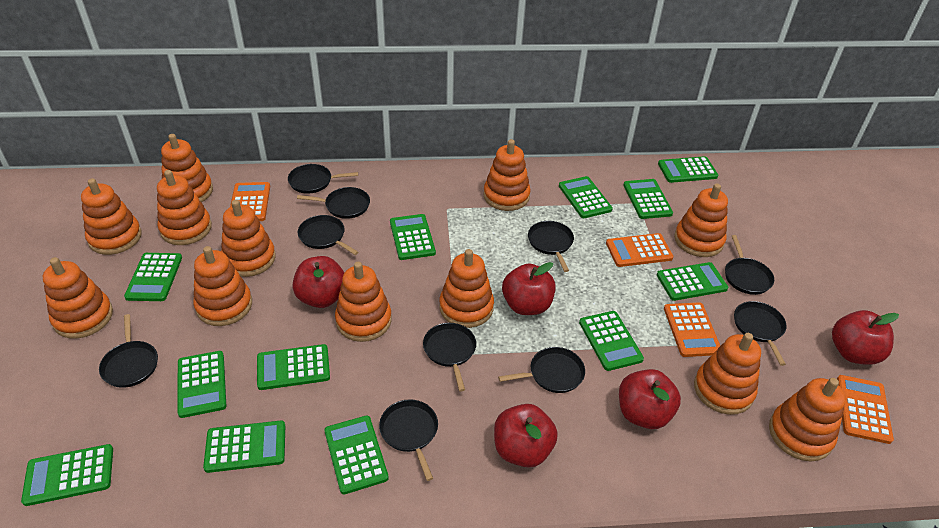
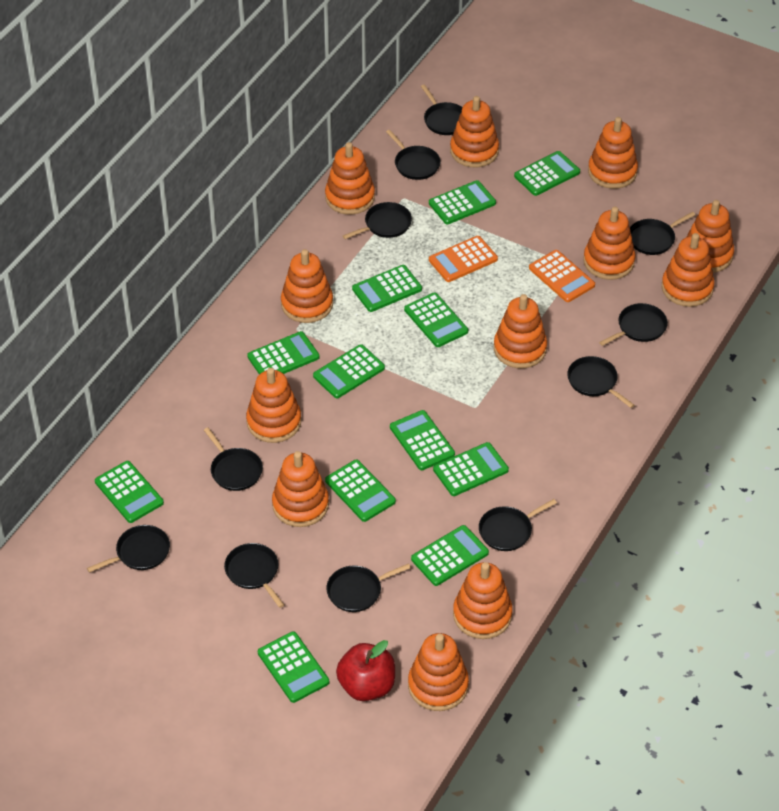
black pan: [99,314,158,388] [288,164,358,194] [297,187,370,219] [298,215,358,255] [379,399,438,481] [423,323,476,391] [498,347,585,393] [528,221,574,272] [725,235,774,295] [734,301,787,366] = 10 -> [87,525,170,573] [204,428,263,491] [224,543,284,608] [326,563,411,612] [343,202,412,239] [386,130,440,180] [421,84,463,135] [479,499,557,551] [567,356,634,408] [599,303,668,346] [630,212,695,255] = 11
orange calculator: [230,182,270,221] [606,233,674,267] [664,302,720,357] [837,375,894,444] = 4 -> [429,236,498,282] [529,250,595,302] = 2
red apple: [293,256,345,308] [494,404,558,467] [502,262,556,315] [619,369,681,429] [832,310,899,365] = 5 -> [336,640,395,701] = 1

